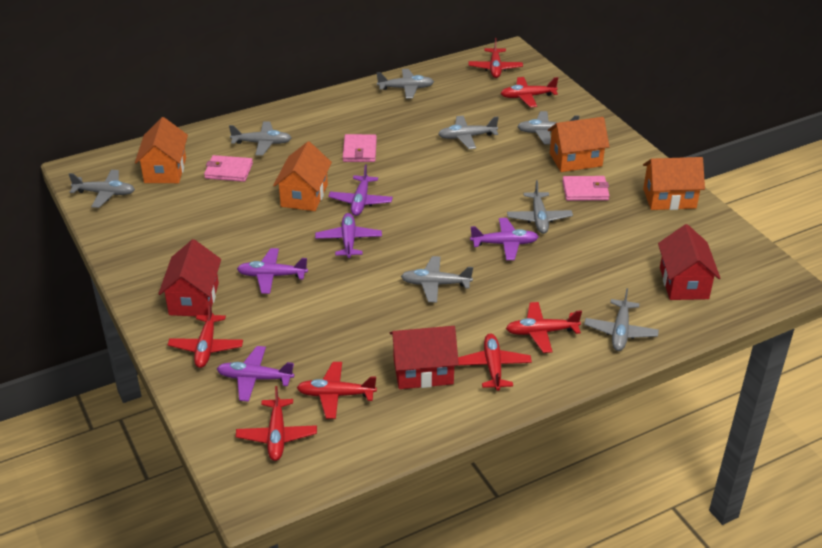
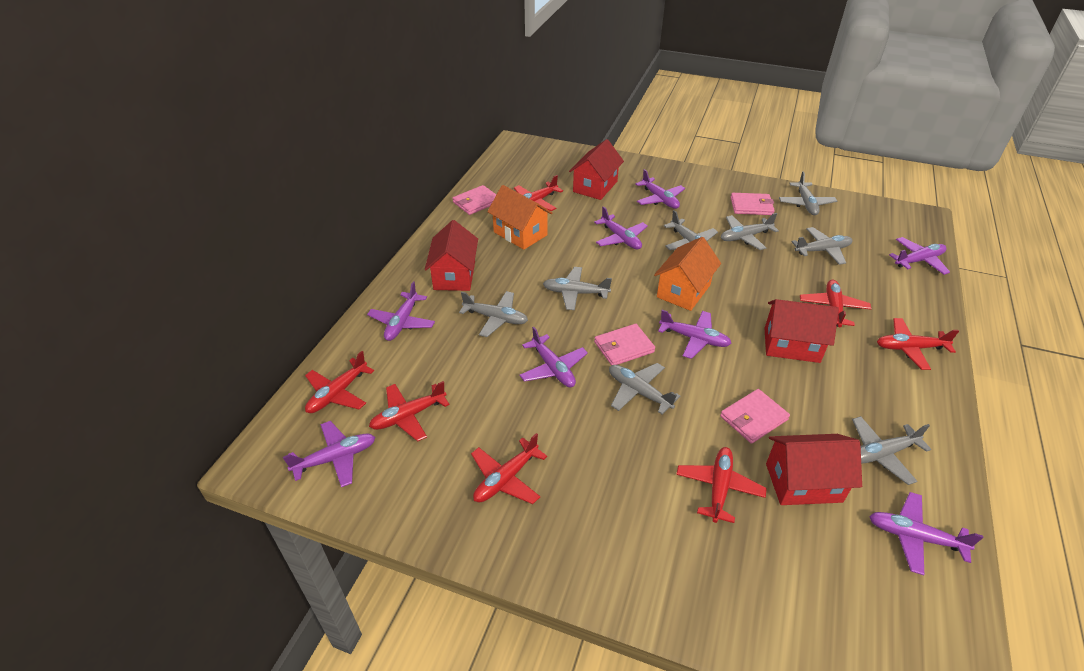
orange house: [135,117,188,183] [273,142,332,211] [548,117,610,172] [643,157,705,210] = 4 -> [487,185,553,250] [654,237,721,311] = 2
pink wallet: [204,155,253,182] [343,134,377,162] [562,176,610,201] = 3 -> [452,185,496,215] [594,324,655,366] [720,389,790,444] [731,193,775,215] = 4
purple plane: [217,346,294,402] [237,248,308,294] [315,213,382,258] [328,164,393,216] [470,218,539,260] = 5 -> [283,421,375,487] [367,282,435,341] [519,327,588,387] [594,206,648,250] [635,169,685,209] [658,310,732,359] [869,492,983,575] [889,237,950,275] = 8
red house: [158,239,221,316] [390,326,459,389] [658,224,720,300] = 3 -> [425,220,478,291] [569,139,624,200] [765,299,839,363] [766,434,862,505] = 4

